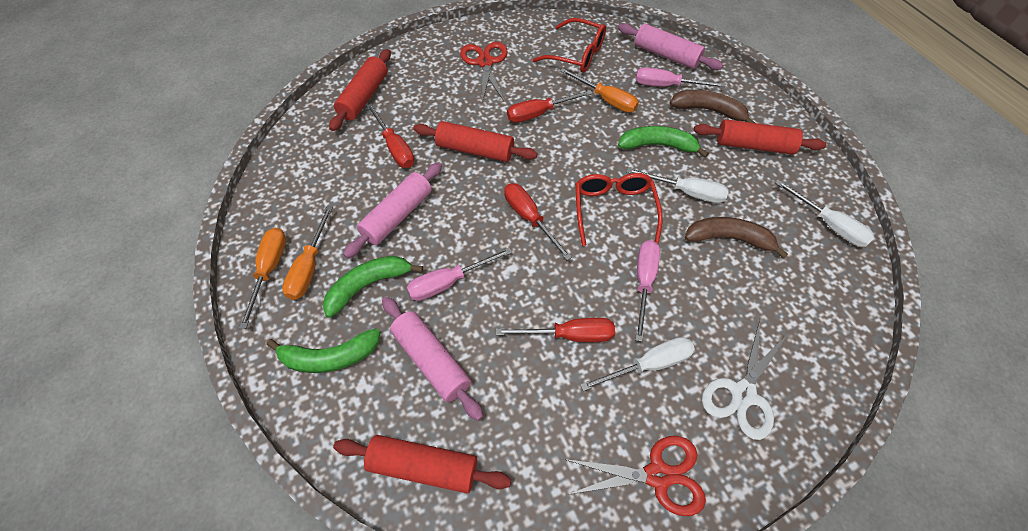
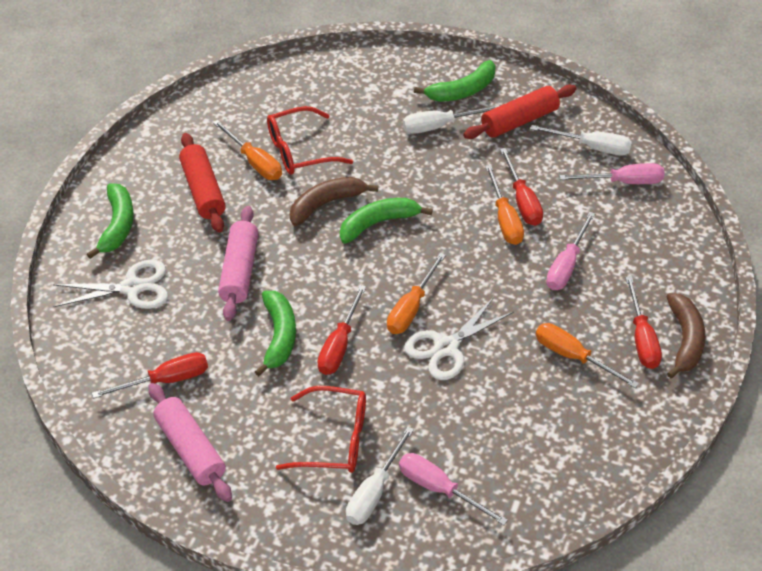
green banana: [266,328,380,373] [323,256,423,318] [618,126,709,158] = 3 -> [87,184,134,259] [255,291,296,376] [340,198,433,244] [414,60,496,102] = 4
orange screwdriver: [239,228,286,329] [282,206,333,300] [560,68,639,112] = 3 -> [213,120,282,180] [387,253,446,334] [485,165,524,245] [536,323,639,388] = 4
pink rolling pin: [343,162,442,258] [382,297,483,421] [618,23,723,70] = 3 -> [149,383,232,502] [218,206,258,321] = 2
red rolling pin: [329,49,391,131] [333,435,511,493] [413,121,538,162] [694,119,826,155] = 4 -> [179,133,226,233] [463,85,576,139] = 2
red scissors: [460,42,508,103] [564,436,706,516] = 2 -> none = 0
white scissors: [702,320,788,440] = 1 -> [53,260,168,309] [404,297,514,380] = 2

